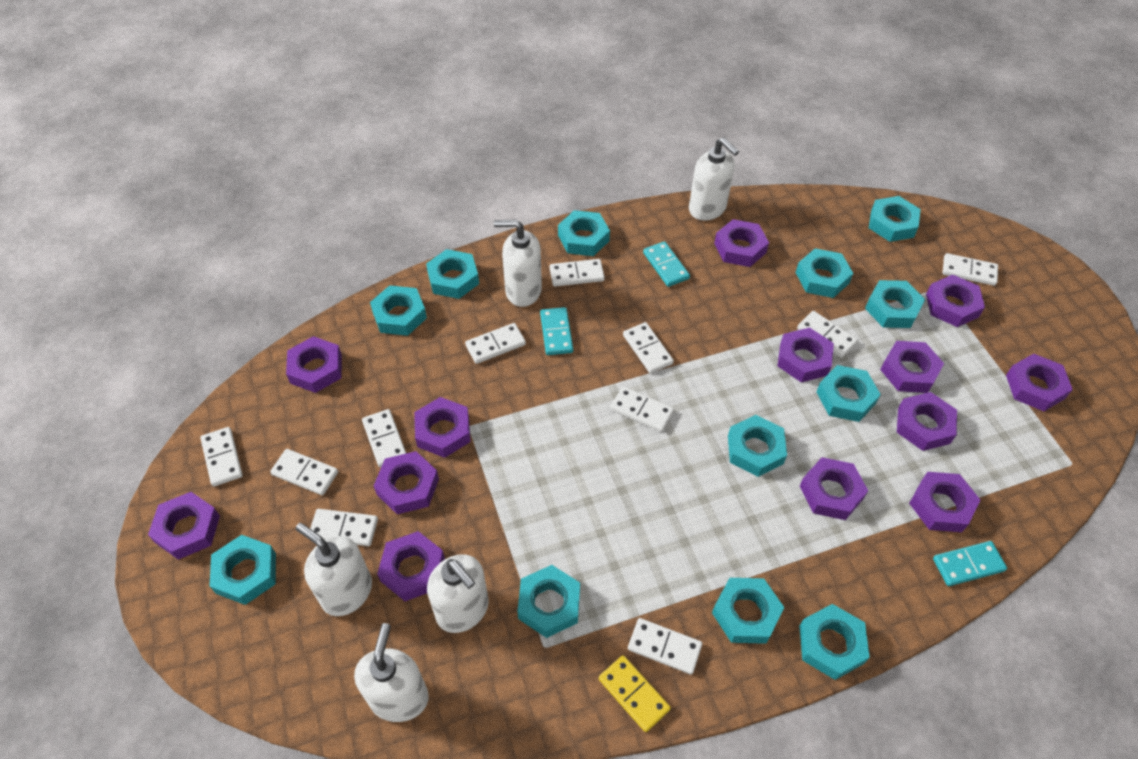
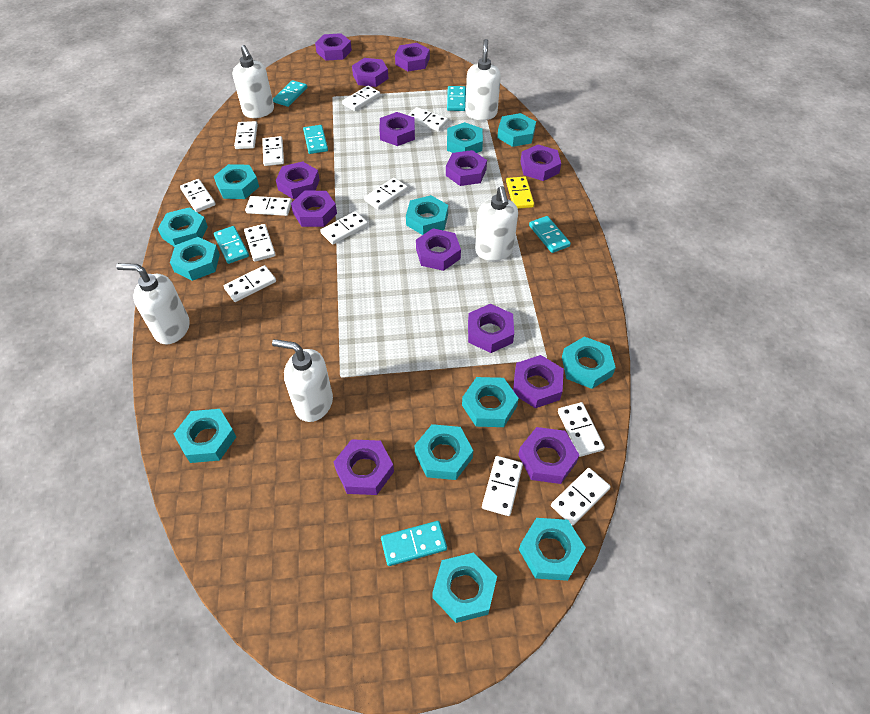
turquoise domino: [540,307,573,355] [643,241,690,287] [933,541,1007,586] = 3 -> [214,226,249,264] [273,80,307,107] [303,125,328,154] [381,521,447,566] [447,86,466,111] [529,216,571,253] = 6
white domino: [200,427,243,486] [270,449,338,495] [310,509,378,546] [362,409,406,467] [465,323,526,364] [550,259,605,287] [610,386,674,432] [623,322,674,374] [628,618,702,675] [797,311,858,358] [943,253,998,286] = 11 -> [180,179,216,212] [224,265,276,302] [234,121,258,149] [244,224,276,262] [245,196,292,216] [262,136,284,166] [320,211,368,244] [342,85,380,111] [364,178,408,210] [408,107,448,131] [482,456,523,516] [551,468,611,526] [558,402,605,457] = 13

